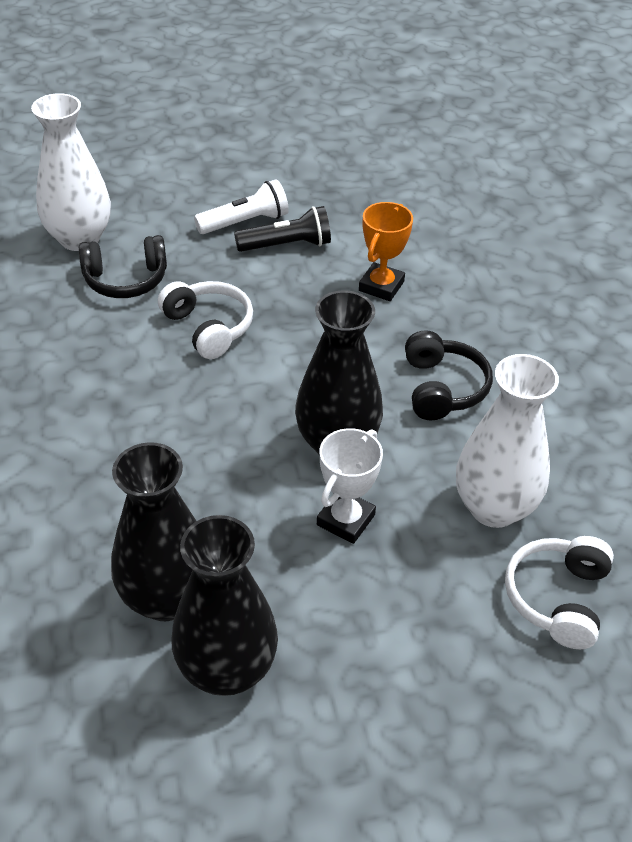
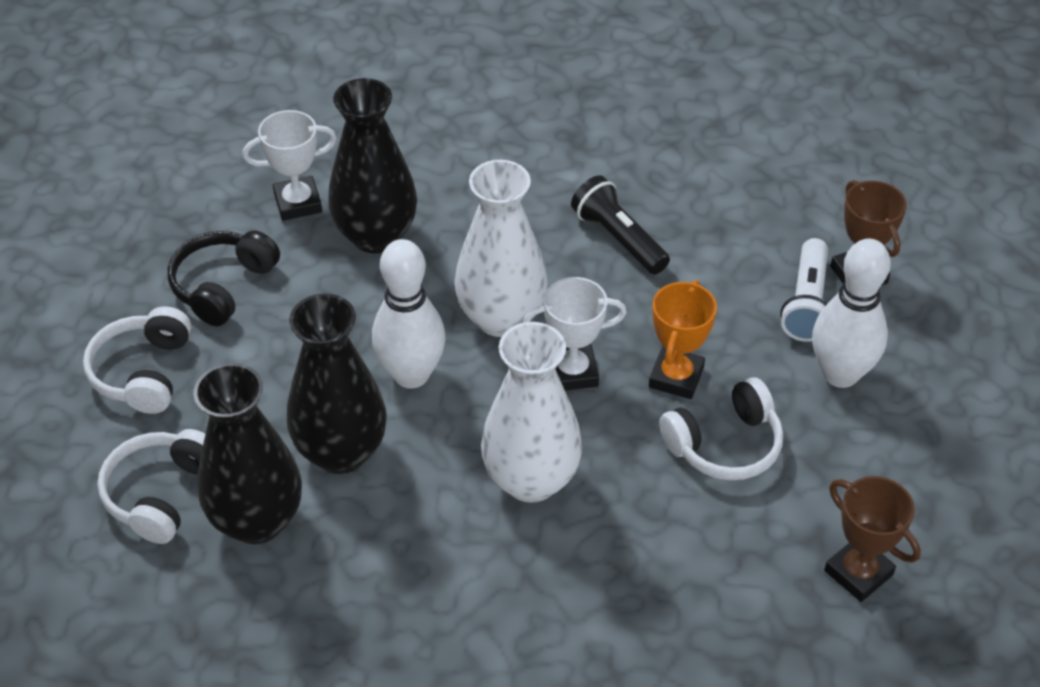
black headphones: [79,235,167,298] [405,330,493,420] = 2 -> [168,230,280,326] = 1
brown trophy: none = 0 -> [824,476,921,602] [830,180,907,285] = 2
white bowling pin: none = 0 -> [372,239,446,389] [812,238,891,388] = 2
white headphones: [158,281,253,359] [505,536,614,649] = 2 -> [83,306,191,414] [97,429,205,544] [659,377,783,480] = 3
white trophy: [317,428,383,544] = 1 -> [242,110,337,221] [523,277,627,391] = 2

